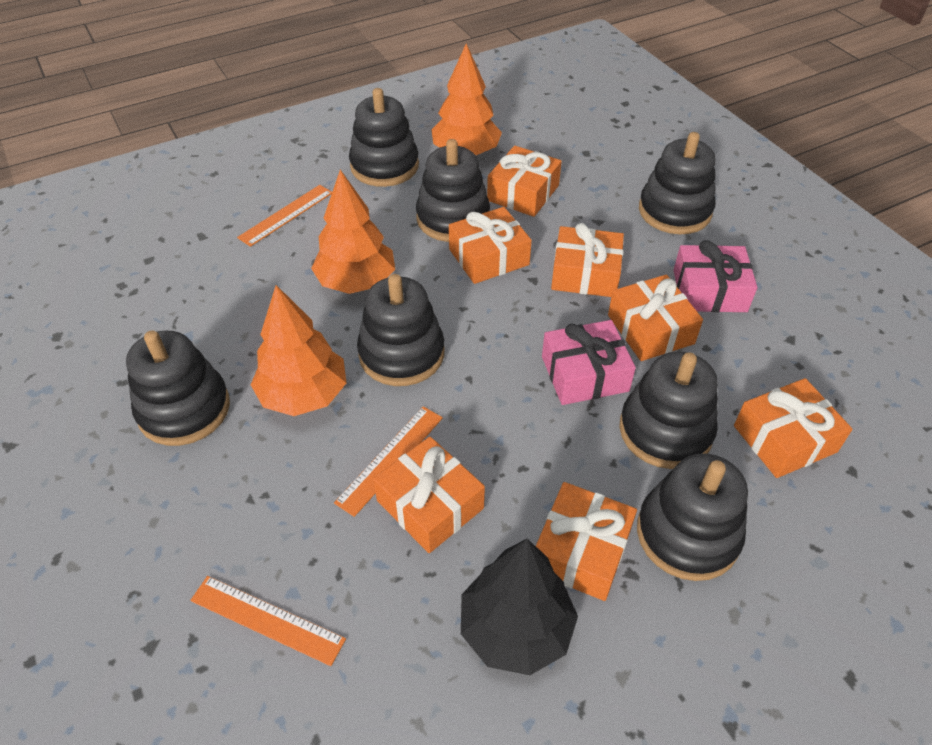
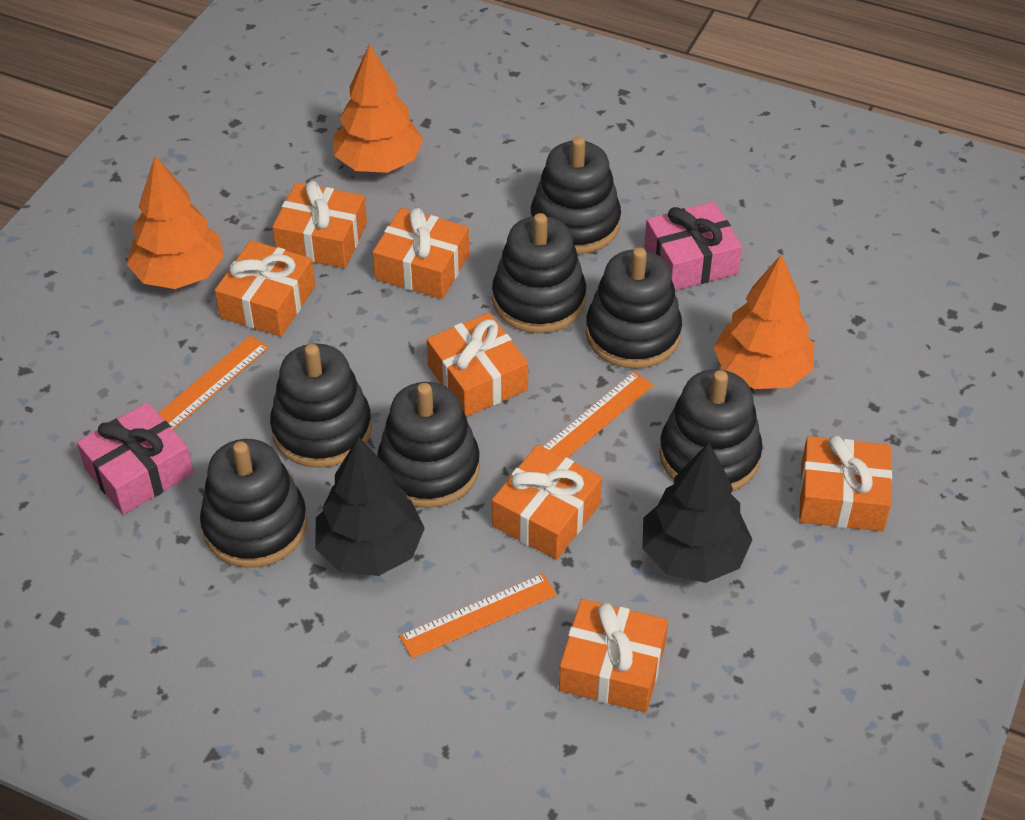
black tree: [461,539,578,675] = 1 -> [315,437,425,576] [642,443,752,583] = 2

